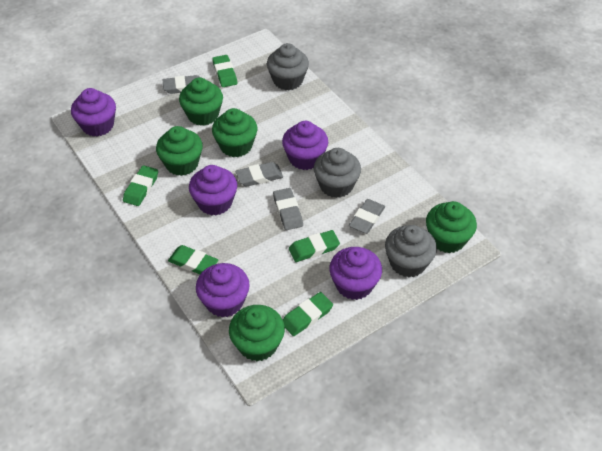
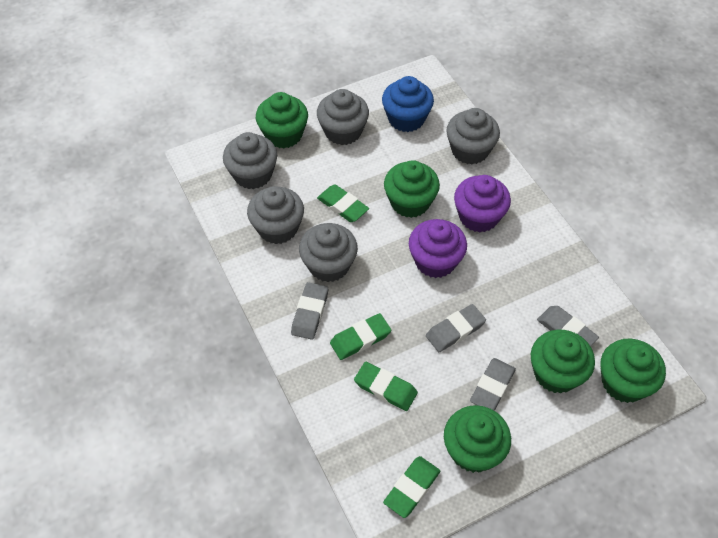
blue cupcake: none = 0 -> [382,76,434,132] = 1
green eraser: [123,165,158,206] [168,245,218,274] [212,55,237,87] [283,292,333,336] [289,230,340,262] = 5 -> [317,184,369,222] [330,313,391,360] [354,362,418,411] [383,456,440,518] = 4
grey cupcake: [267,43,309,90] [314,148,361,198] [385,225,437,277] = 3 -> [223,132,277,189] [247,186,304,244] [299,223,358,282] [317,89,369,145] [446,108,500,164] = 5
purple cupcake: [71,88,116,136] [189,165,237,216] [196,263,250,318] [282,121,328,170] [329,247,382,300] = 5 -> [409,219,467,278] [454,175,511,232] = 2

